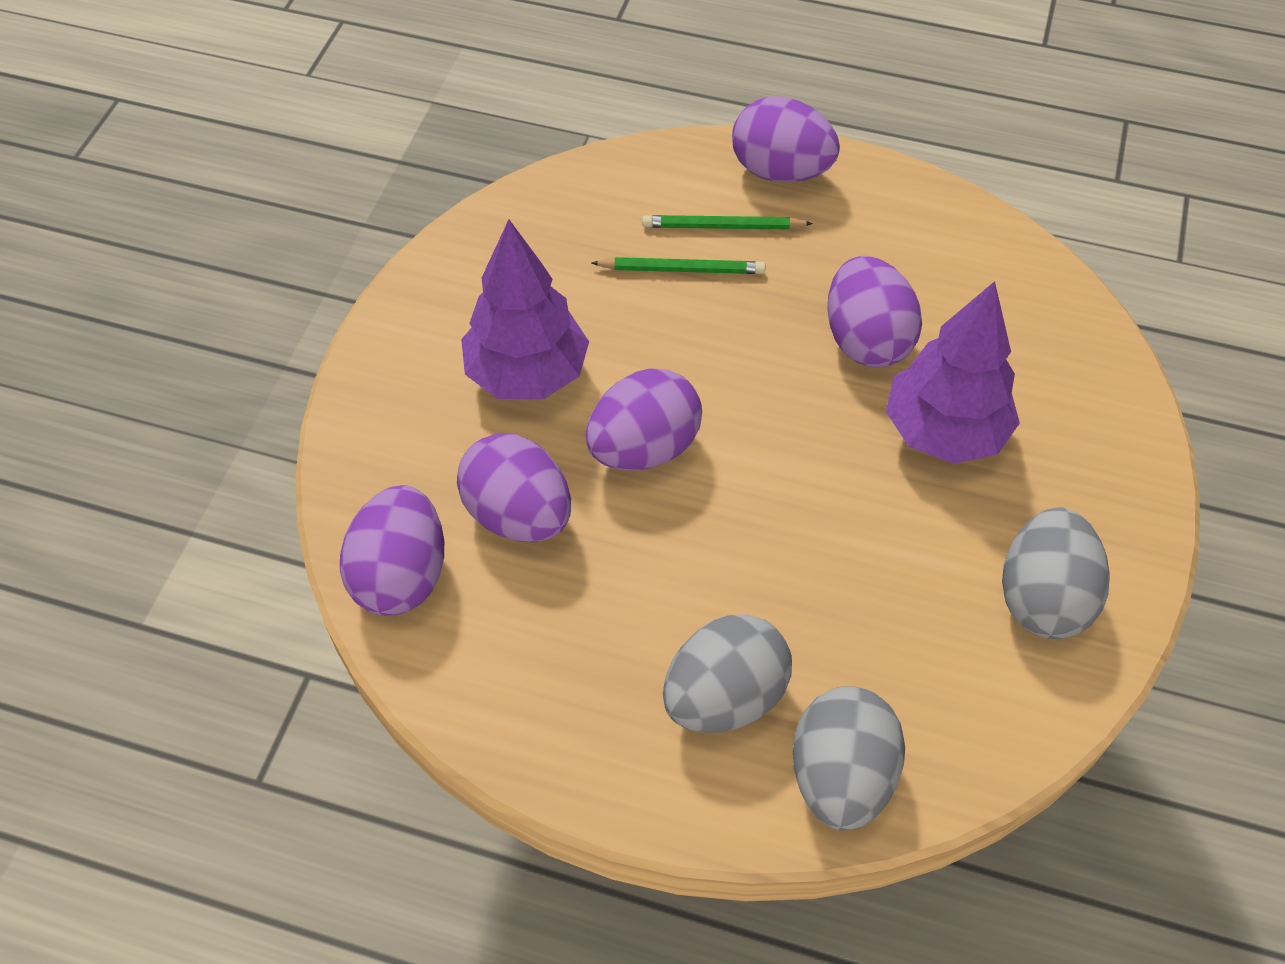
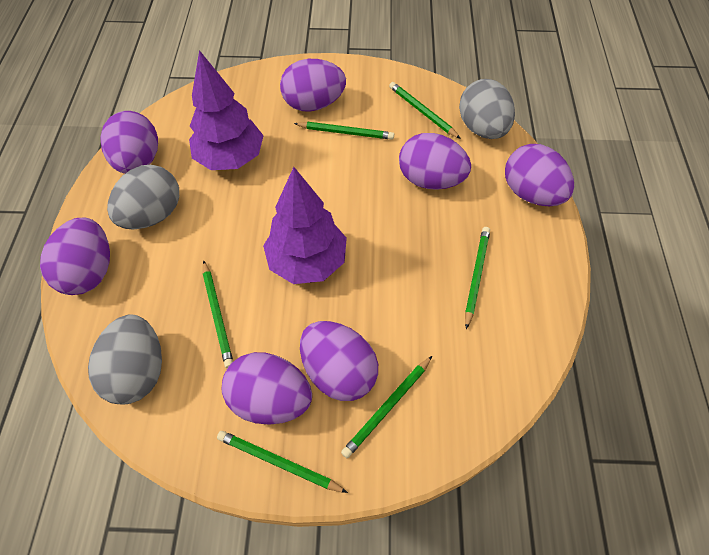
green pencil: [592,257,766,274] [642,215,813,230] = 2 -> [203,260,233,368] [217,431,348,493] [294,122,394,140] [341,356,432,458] [389,82,461,139] [465,227,490,329] = 6
purple egg: [340,485,444,616] [457,433,571,542] [586,368,702,471] [732,96,840,182] [827,256,922,368] = 5 -> [40,218,110,295] [100,111,158,174] [222,352,312,424] [280,59,346,112] [300,321,378,401] [399,133,471,190] [505,144,574,206] = 7

